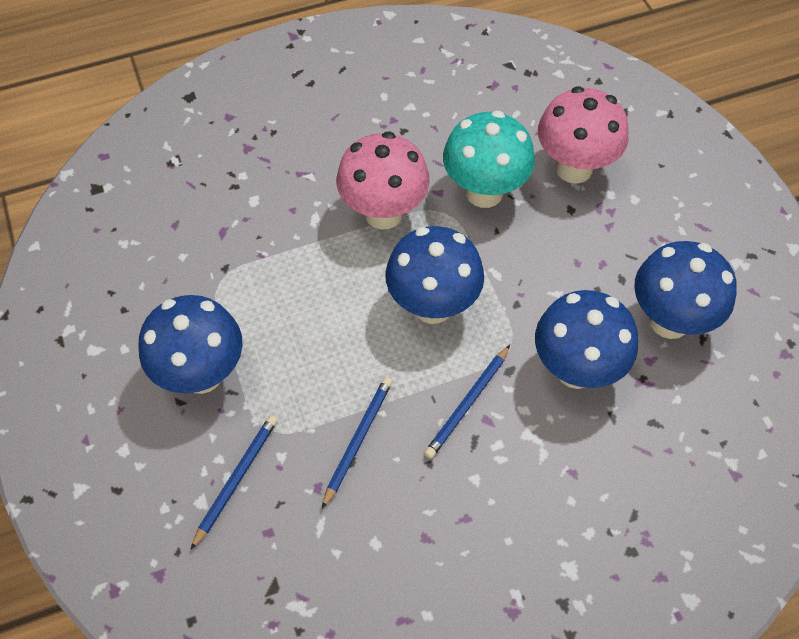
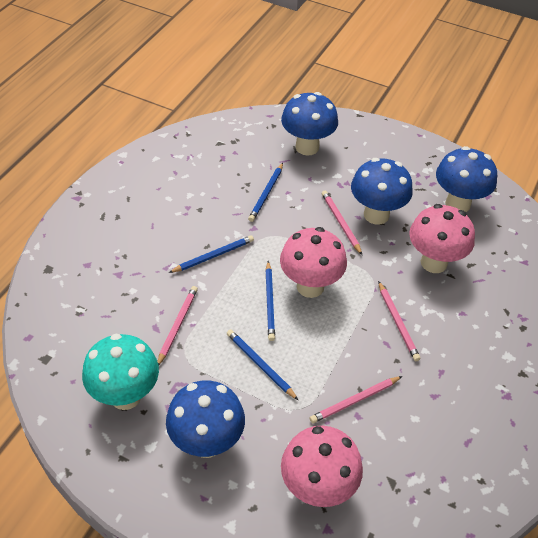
blue pencil: [190,415,278,550] [322,377,393,509] [424,345,510,459] = 3 -> [169,235,254,273] [227,329,298,400] [248,163,283,222] [265,261,275,341] = 4
pink mushroom: [336,131,430,230] [538,86,628,184] = 2 -> [280,227,347,298] [281,426,363,507] [409,204,475,273] = 3
pink pencil: none = 0 -> [157,286,198,365] [310,376,402,423] [322,191,362,255] [378,281,420,361] = 4

